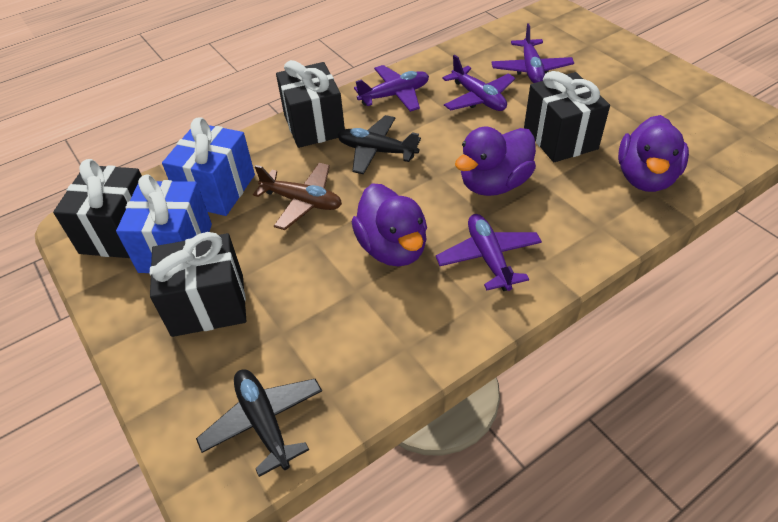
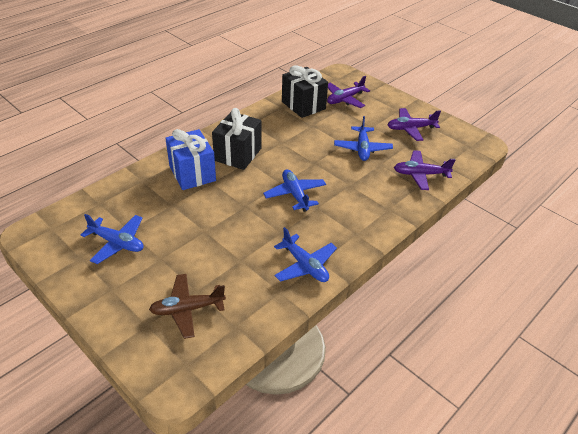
black gift: [53,159,142,258] [150,232,246,337] [276,60,345,148] [524,71,610,162] = 4 -> [212,108,262,170] [282,66,328,118] = 2
black plane: [196,369,322,477] [338,115,421,174] = 2 -> none = 0
blue gift: [116,174,212,273] [162,117,255,216] = 2 -> [165,129,216,190] = 1
blue plane: none = 0 -> [81,214,144,264] [263,169,326,212] [274,227,337,282] [334,116,393,161] = 4
purple duck: [352,183,427,266] [455,127,536,196] [618,115,689,192] = 3 -> none = 0
purple plane: [354,65,429,112] [436,214,542,291] [442,55,515,111] [491,23,574,83] = 4 -> [327,76,370,108] [388,108,441,141] [394,150,455,190] = 3

